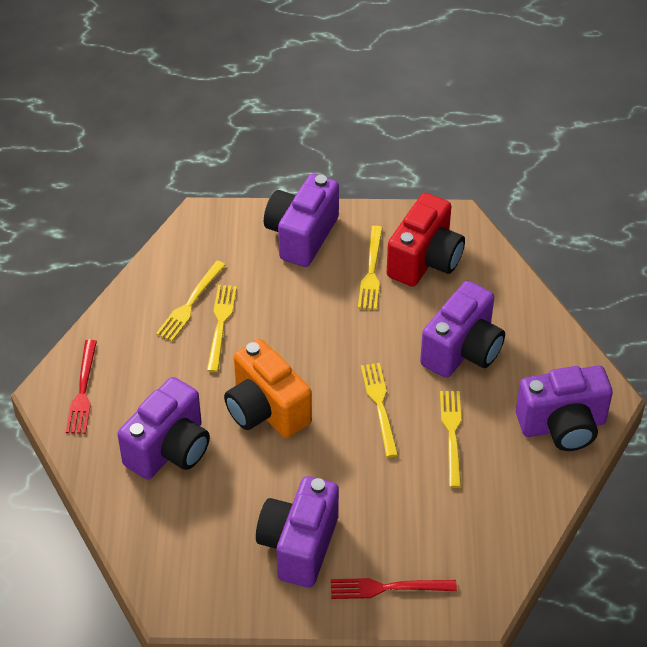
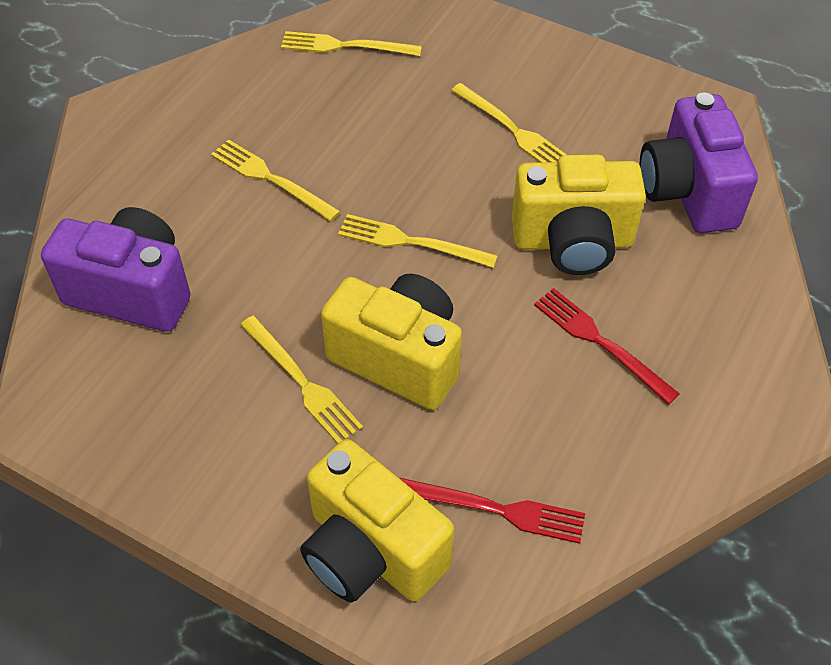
orange camera: [224,339,312,438] = 1 -> none = 0
purple camera: [118,377,210,479] [256,476,339,588] [264,174,339,267] [420,281,505,378] [516,366,613,451] = 5 -> [41,207,190,332] [640,92,758,233] = 2
red camera: [387,193,465,287] = 1 -> none = 0
yellow camera: none = 0 -> [300,439,454,603] [321,274,462,410] [512,155,646,275] = 3

